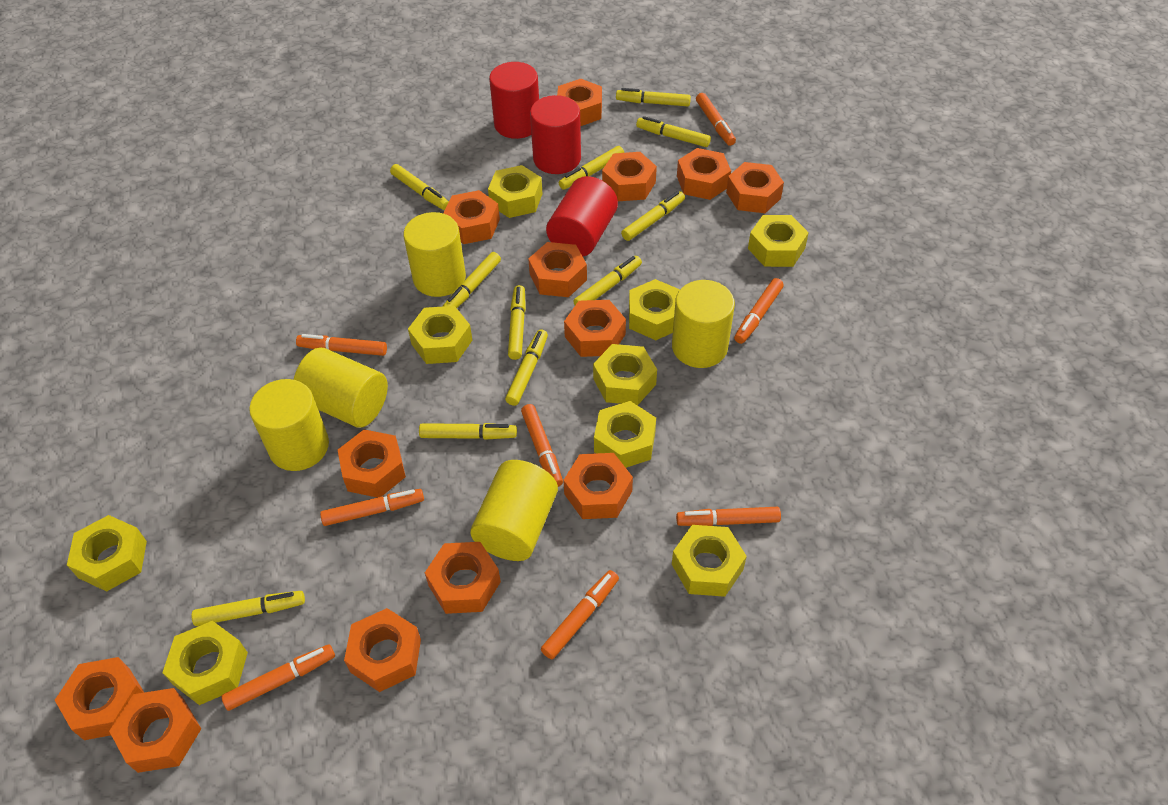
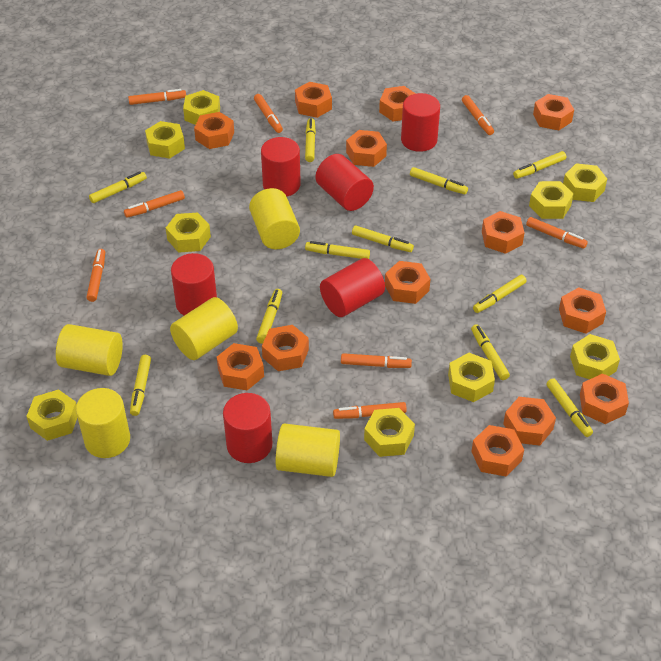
red cylinder: [489,62,539,139] [530,95,581,174] [546,176,618,256] = 3 -> [171,253,217,315] [223,393,272,463] [261,137,301,197] [316,154,374,211] [320,258,385,317] [401,93,440,152] = 6

